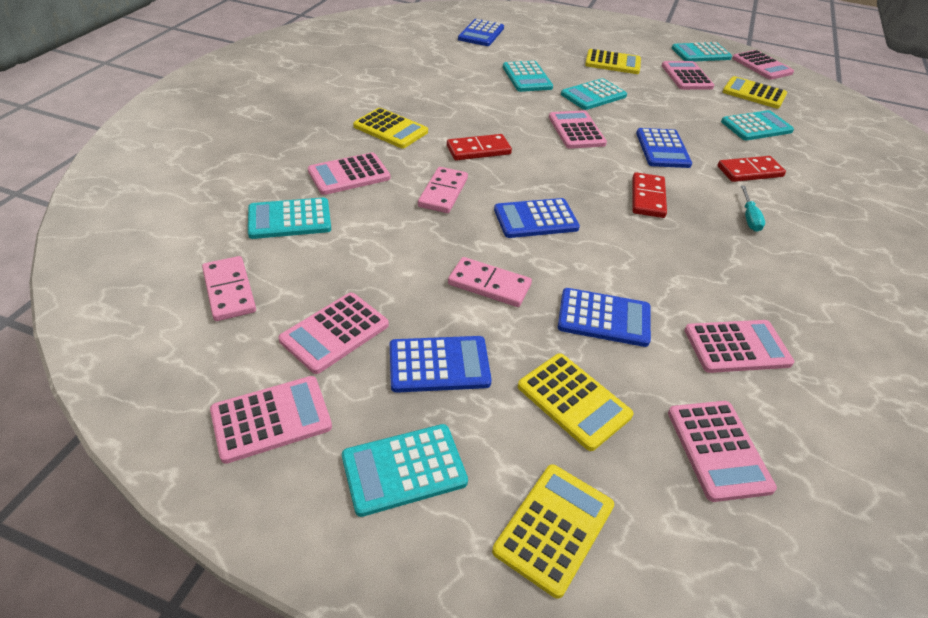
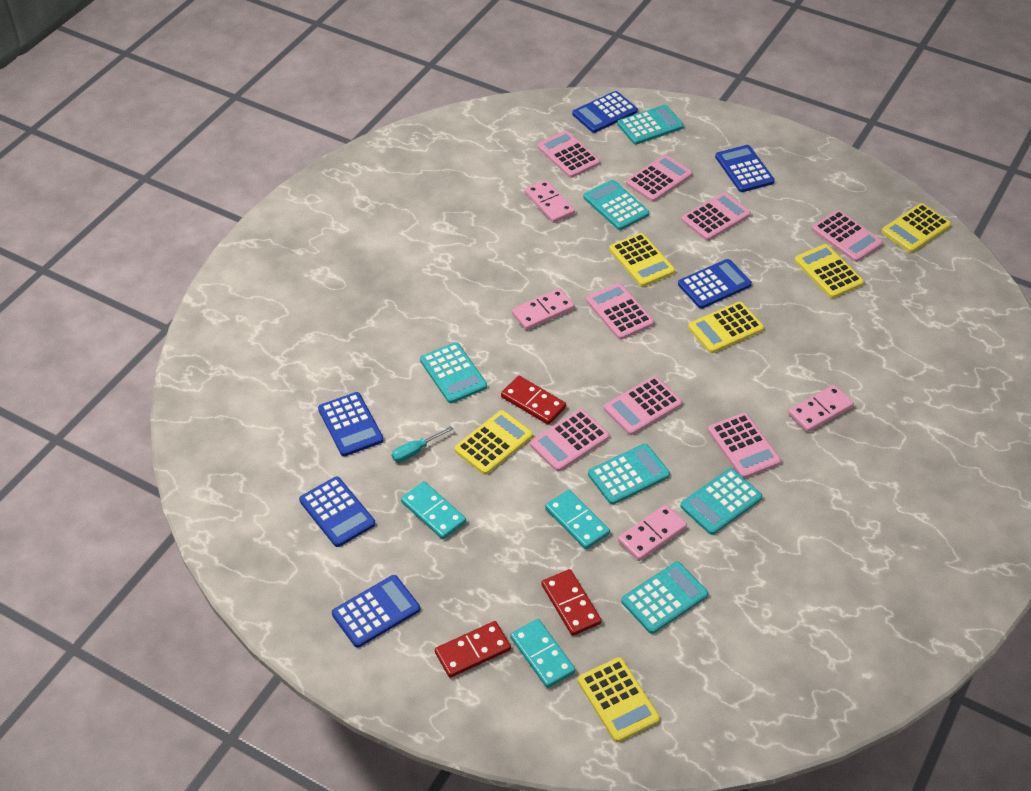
blue calculator: [390,336,492,393] [458,19,504,46] [494,198,580,238] [558,288,651,347] [636,128,692,168] = 5 -> [299,477,376,547] [318,392,384,456] [332,575,420,648] [572,91,638,133] [678,259,752,309] [715,145,775,192] = 6
pink domino: [202,256,256,321] [418,167,468,213] [448,257,532,307] = 3 -> [512,288,574,330] [525,180,575,223] [618,504,687,561] [788,385,854,432] = 4
turquoise domino: none = 0 -> [401,481,466,539] [510,619,576,688] [545,490,610,550] = 3
yellow calculator: [353,108,428,148] [492,464,614,599] [518,353,633,451] [585,49,641,74] [723,76,787,109] = 5 -> [454,410,533,475] [578,657,660,742] [609,233,675,287] [688,302,764,353] [794,244,864,298] [882,203,951,253] = 6

